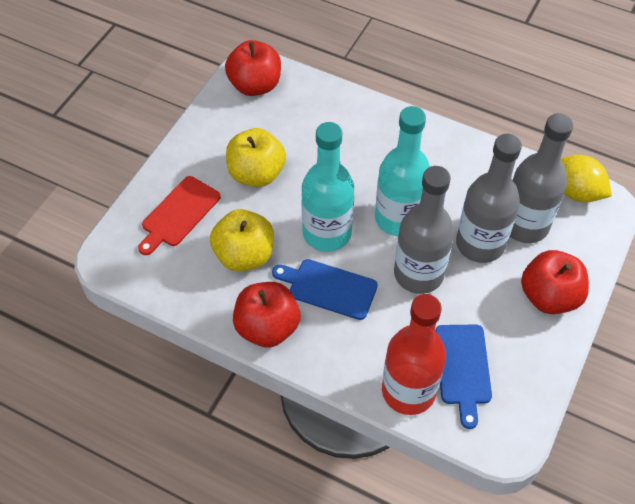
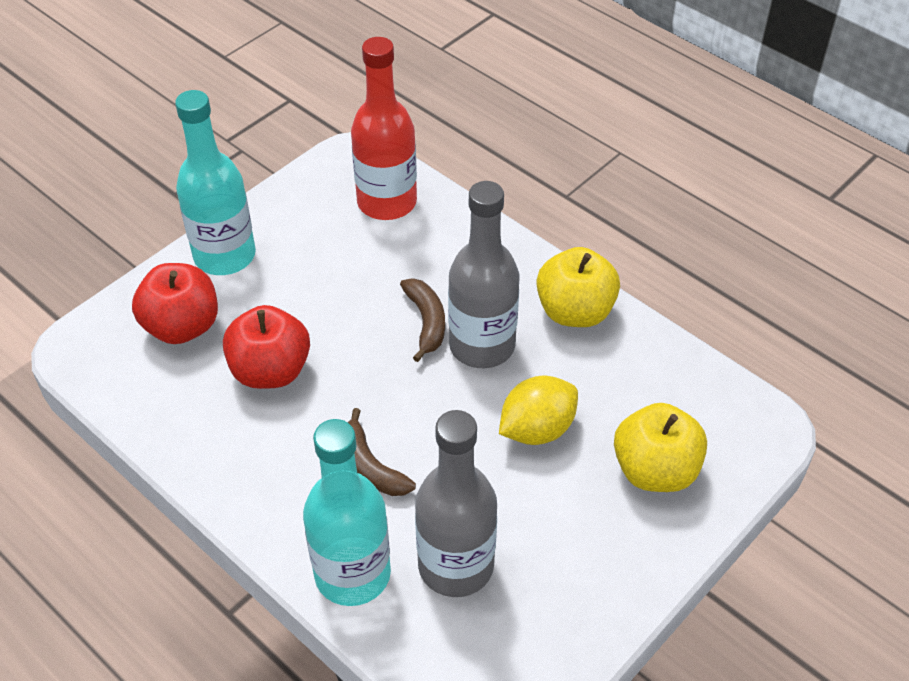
blue cutting board: [272,259,378,320] [435,325,492,429] = 2 -> none = 0
brown banana: none = 0 -> [348,408,416,496] [400,278,445,362] = 2
grey bottle: [394,166,454,294] [456,134,522,263] [510,113,573,243] = 3 -> [415,410,497,597] [448,181,519,368] = 2
red apple: [225,40,281,96] [233,282,301,348] [521,250,589,314] = 3 -> [132,263,218,344] [223,305,310,389] = 2
red cutting board: [138,176,221,255] = 1 -> none = 0

